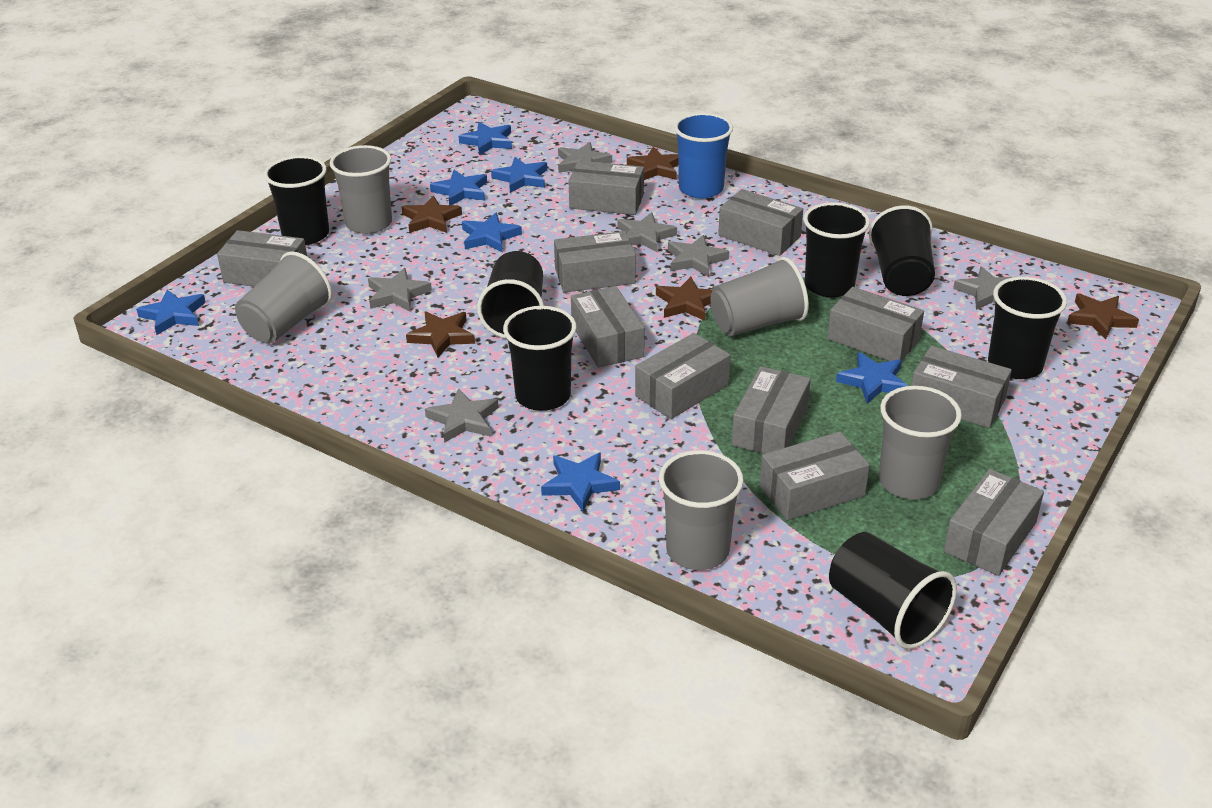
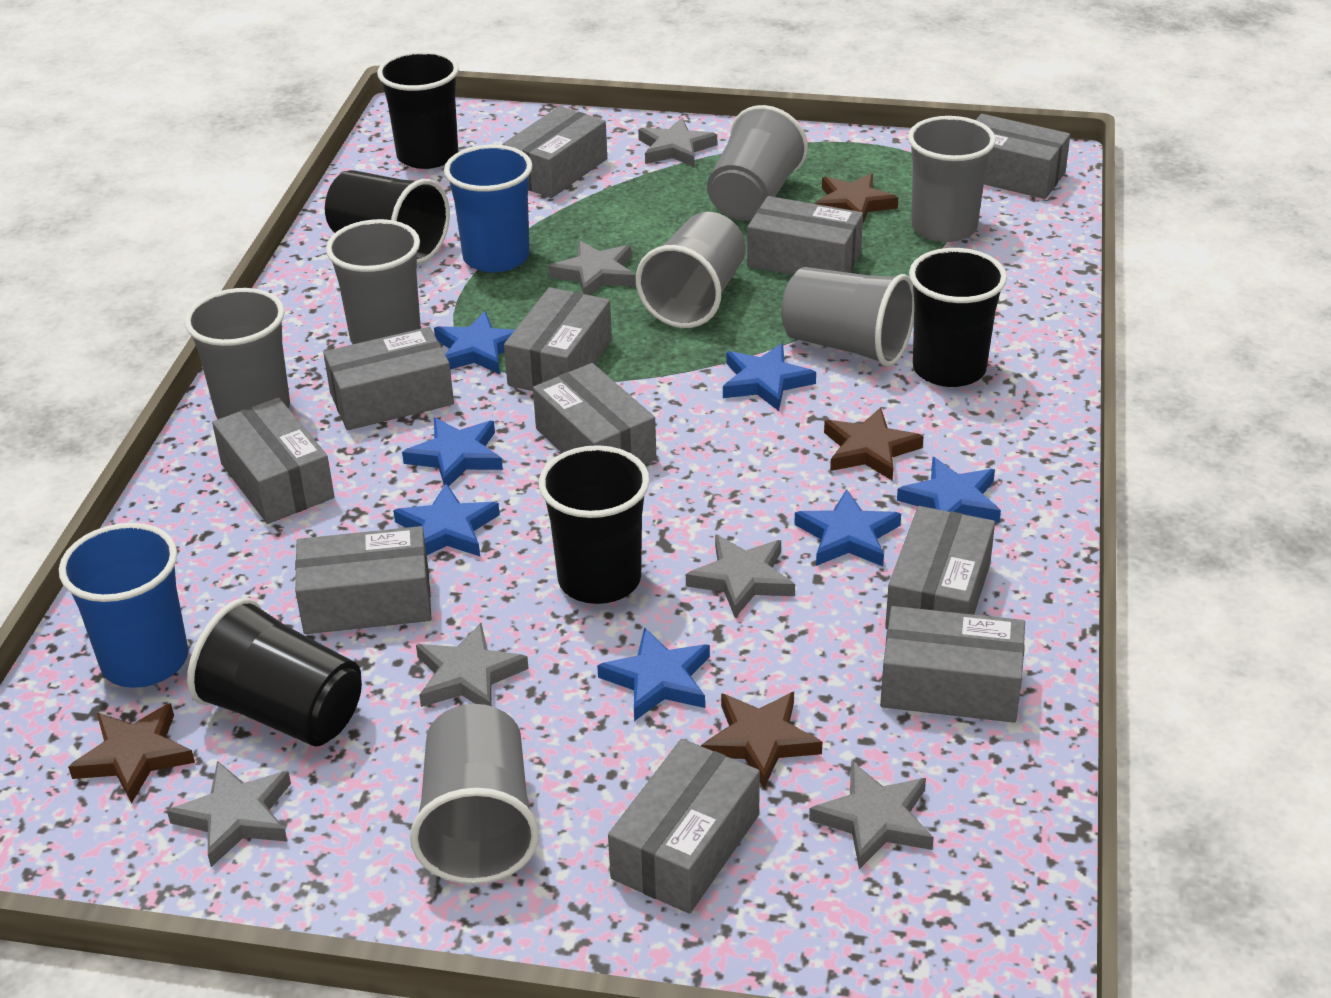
black cup: [264,156,329,245] [477,251,544,339] [503,306,577,411] [803,202,870,297] [829,532,957,649] [869,205,935,296] [988,277,1067,379] = 7 -> [187,598,362,747] [325,170,450,264] [377,51,459,169] [539,445,650,604] [909,248,1007,387] = 5
blue cup: [674,113,733,198] = 1 -> [59,523,188,688] [444,145,533,272] = 2
brown star: [402,196,462,233] [406,312,475,357] [627,147,678,180] [656,277,712,321] [1067,293,1139,340] = 5 -> [68,703,195,803] [701,692,822,788] [814,173,898,223] [824,407,924,481] = 4
grey cup: [235,251,332,344] [330,145,392,234] [659,450,744,570] [710,257,809,336] [879,386,962,499] = 5 -> [185,288,290,419] [326,219,421,344] [410,704,539,884] [636,212,746,328] [707,105,808,221] [781,267,914,367] [908,116,996,242] = 7

